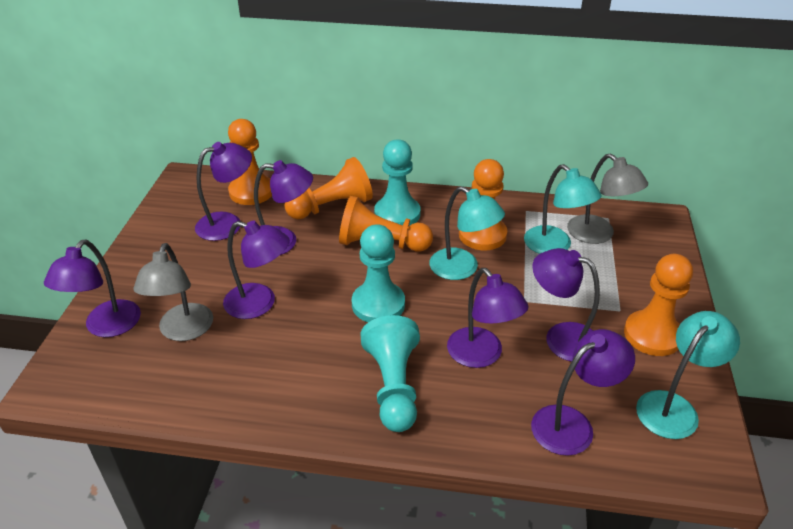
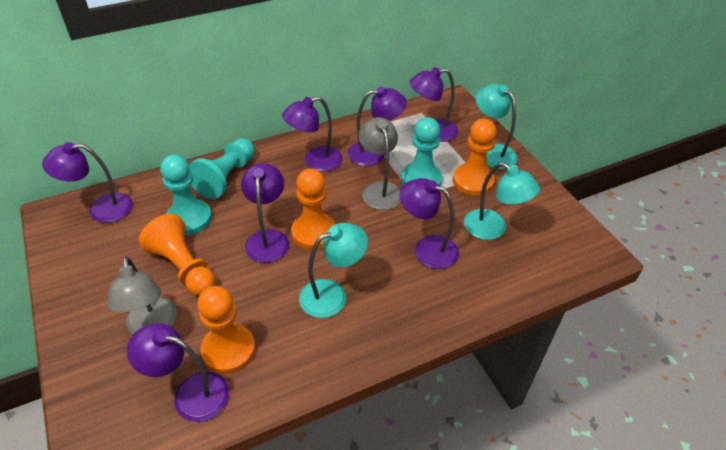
orange pawn: [228,119,272,205] [284,157,373,219] [339,196,433,252] [459,159,507,250] [624,254,693,356] = 5 -> [139,214,215,296] [197,286,255,374] [291,169,335,250] [453,119,497,196] = 4

